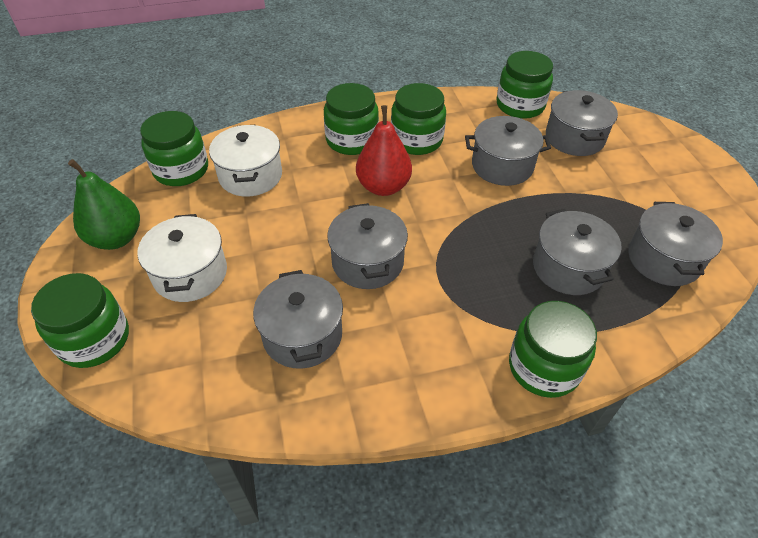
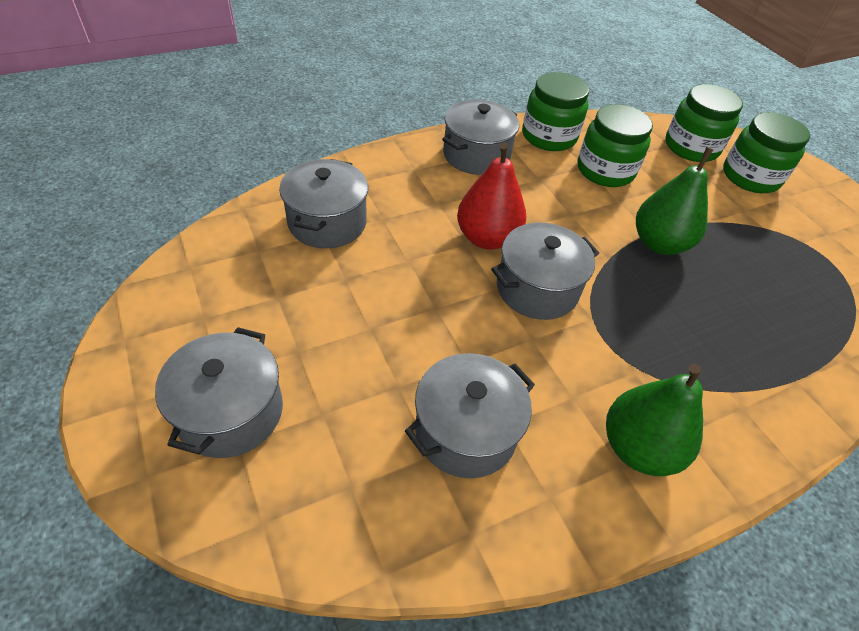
green jar: [31,273,129,368] [140,111,208,186] [324,83,379,155] [391,83,446,155] [497,51,553,119] [509,301,597,398] = 6 -> [522,72,589,151] [578,104,653,187] [665,84,743,162] [723,112,810,193] = 4
green pear: [68,159,140,250] = 1 -> [606,364,703,476] [636,147,714,255] = 2
grey pot: [253,270,343,369] [327,203,408,289] [465,116,551,186] [533,209,622,295] [546,90,618,156] [628,202,723,286] = 6 -> [155,327,283,458] [279,159,368,248] [405,353,535,478] [442,100,519,175] [491,222,599,320] = 5
white pot: [137,214,227,302] [209,125,282,197] = 2 -> none = 0

